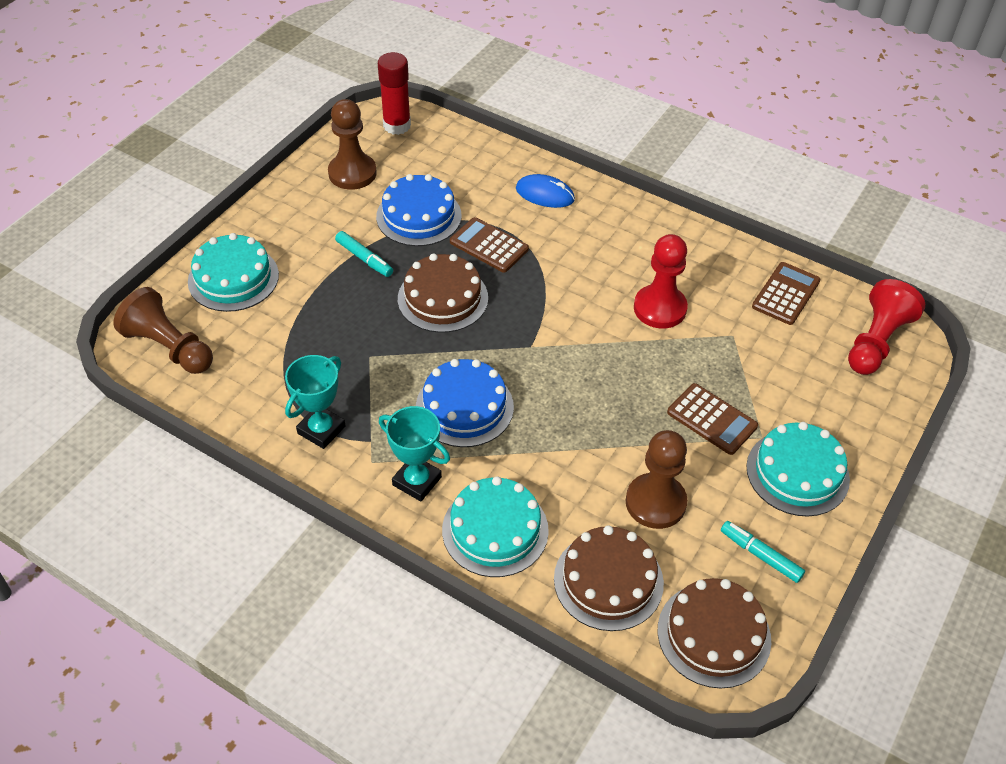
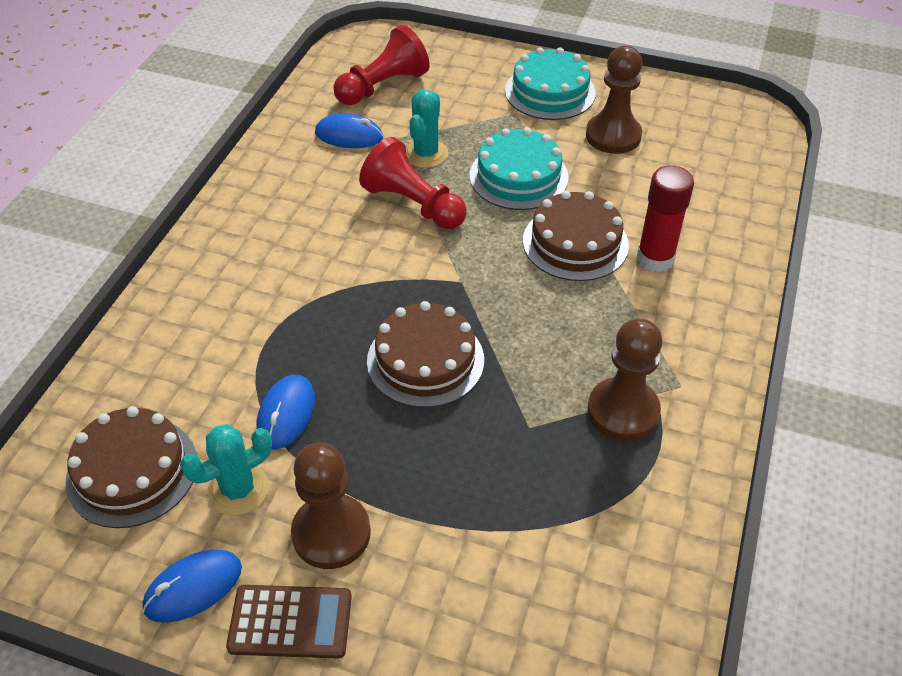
blue cake: [376,174,462,246] [416,359,514,447] = 2 -> none = 0
blue mouse: [516,174,575,208] = 1 -> [142,550,242,623] [256,375,315,450] [315,113,383,148] = 3
brown calculator: [450,217,529,272] [667,383,758,455] [752,262,821,325] = 3 -> [226,585,352,658] = 1
turquoise cactus: none = 0 -> [180,424,272,516] [406,90,449,168] = 2
turquoise cake: [188,233,279,312] [442,476,549,577] [746,422,850,517] = 3 -> [470,127,569,210] [505,47,596,120] = 2
turquoise marker: [335,231,393,277] [721,521,805,583] = 2 -> none = 0
turquoise trophy: [285,355,345,449] [379,406,450,501] = 2 -> none = 0

